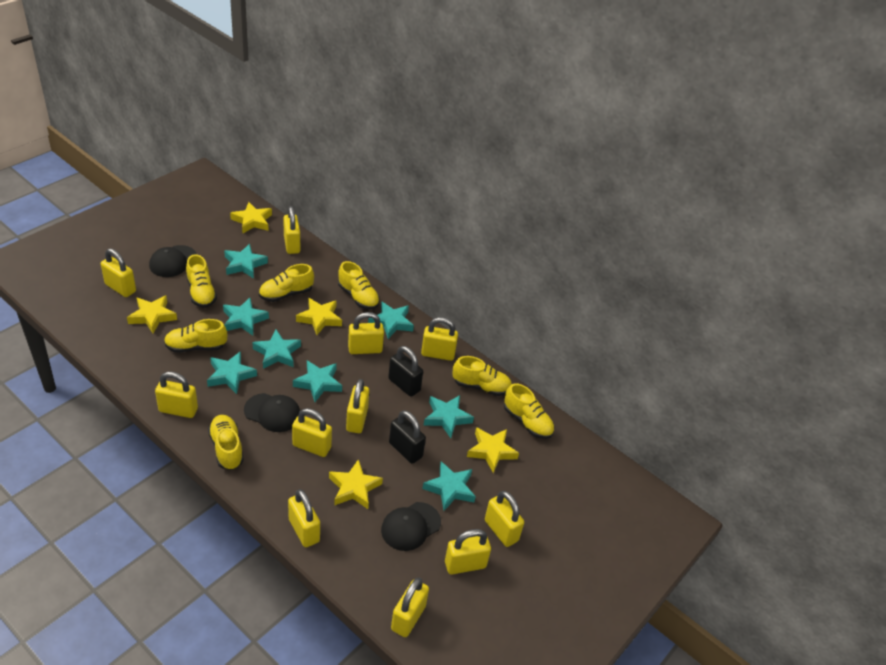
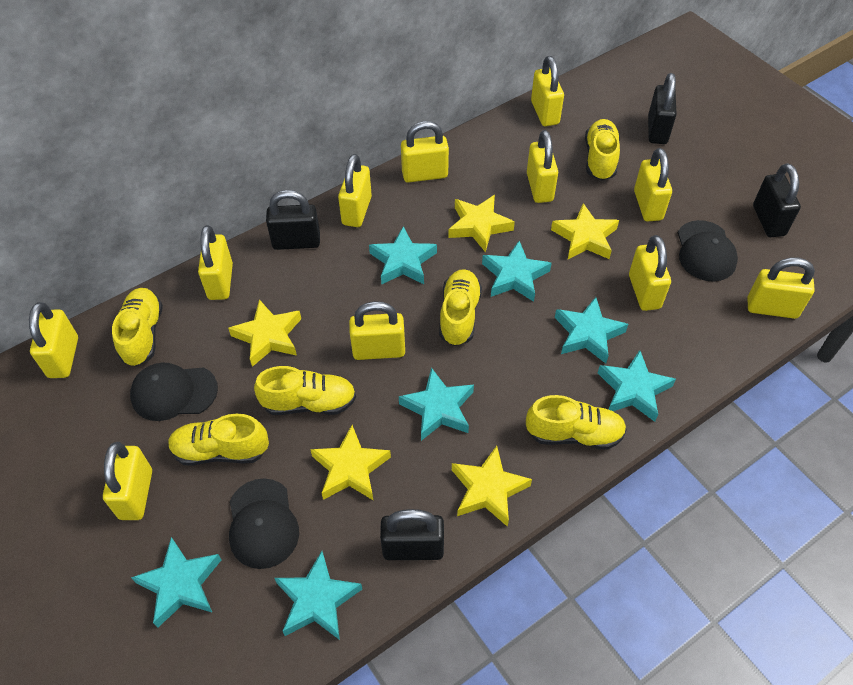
black padlock: [388,346,423,397] [389,410,426,464] = 2 -> [266,190,320,250] [380,509,444,560] [648,73,677,144] [753,163,801,237] = 4
turquoise star: [207,351,257,394] [223,298,269,336] [224,244,268,279] [252,330,301,369] [293,360,342,402] [368,301,414,339] [423,461,476,511] [424,395,474,438] = 8 -> [131,537,221,628] [275,551,362,640] [369,226,437,285] [399,367,474,441] [482,241,552,302] [555,297,628,363] [598,350,676,422] = 7
yellow shoe: [164,319,227,353] [186,254,217,308] [208,415,244,470] [259,264,314,302] [338,261,380,310] [453,356,512,396] [504,383,554,439] = 7 -> [112,288,163,367] [168,414,269,466] [254,366,356,415] [439,269,482,346] [526,395,627,450] [585,119,620,181] = 6

